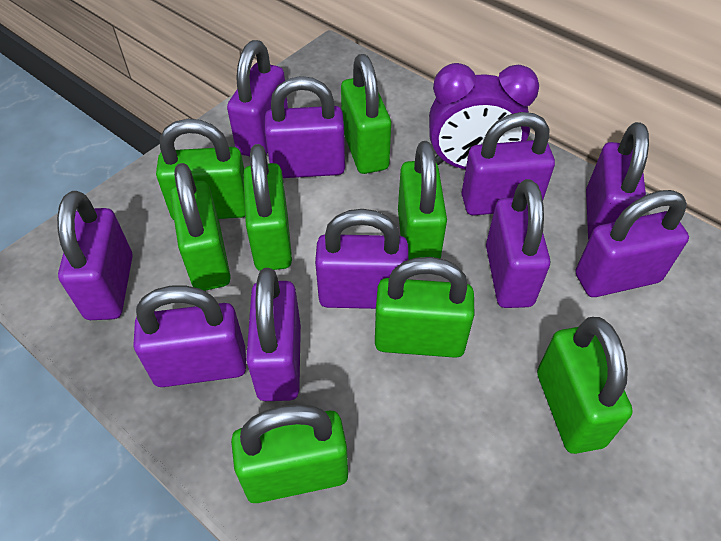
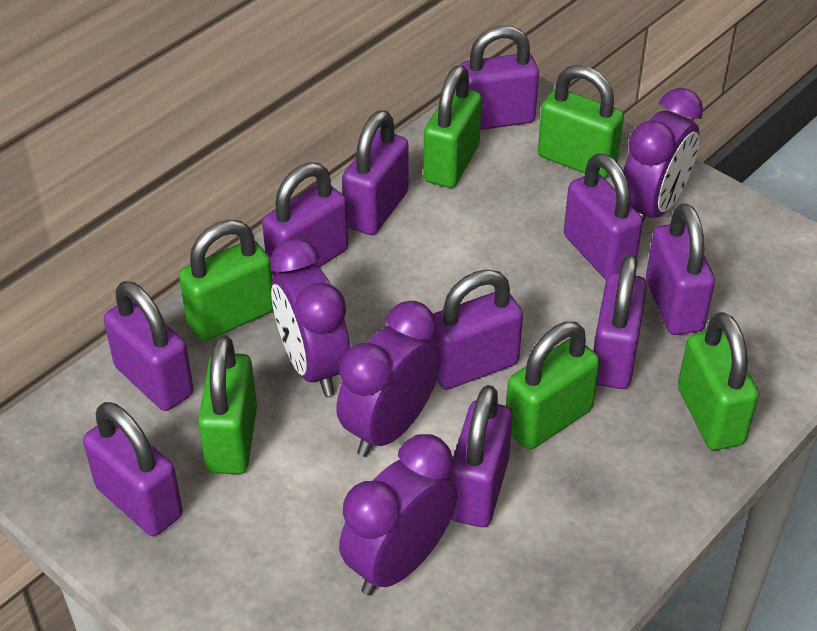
green padlock: [156,119,245,220] [170,163,231,291] [231,404,348,503] [243,144,292,271] [341,54,391,174] [375,257,474,358] [398,141,447,260] [537,317,633,454] = 8 -> [179,220,273,341] [198,335,257,474] [423,65,482,188] [506,322,600,450] [538,65,624,179] [678,312,759,450] = 6
purple clock: [429,63,539,169] = 1 -> [270,238,350,396] [336,301,440,457] [339,434,457,596] [624,88,703,221] = 4

